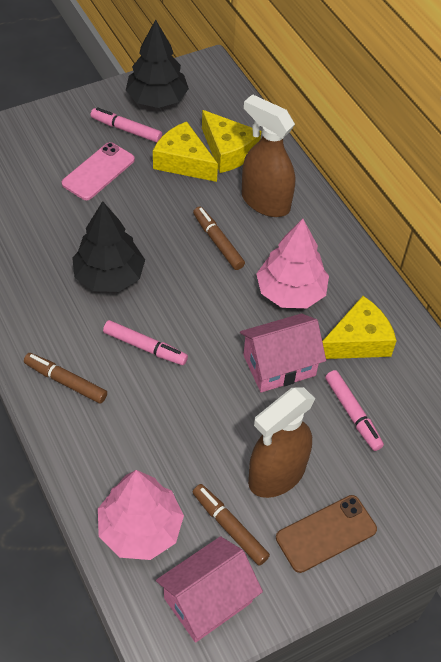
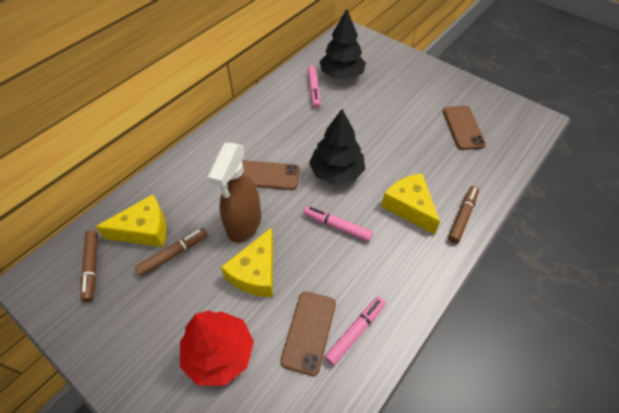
brown phone: [276,495,377,573] = 1 -> [242,160,300,190] [280,292,336,376] [443,106,486,150] = 3
brown spray bottle: [242,94,295,217] [248,387,315,498] = 2 -> [208,143,261,243] = 1
pink house: [156,536,263,643] [240,313,326,392] = 2 -> none = 0
pink phone: [62,142,135,200] = 1 -> none = 0
pink tree: [98,470,184,560] [256,219,329,308] = 2 -> none = 0
red tree: none = 0 -> [180,310,254,386] = 1

